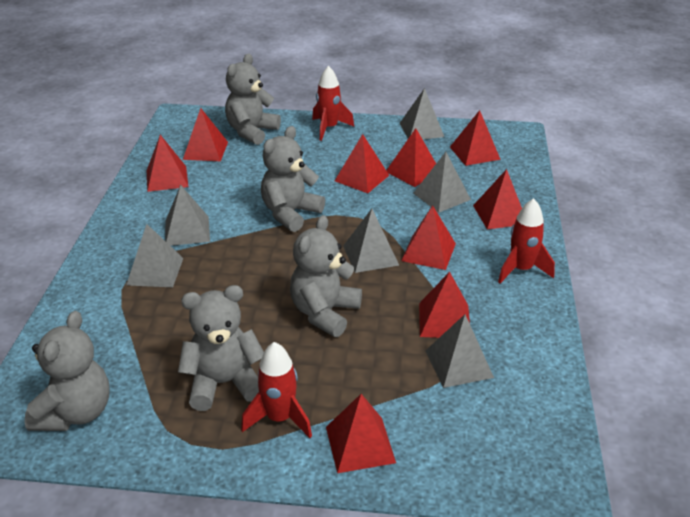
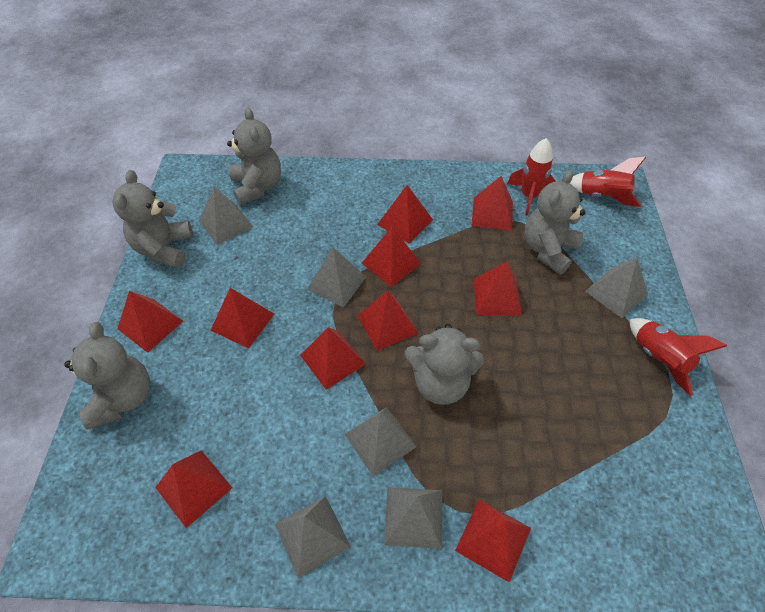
red pyramid: [147,135,188,192] [183,108,228,161] [326,394,396,473] [335,134,389,193] [386,128,436,187] [401,205,456,270] [419,272,470,338] [450,110,501,166] [473,169,522,229] = 9 -> [118,291,183,353] [155,450,232,528] [211,288,274,349] [300,327,366,390] [358,290,418,351] [362,227,421,287] [377,185,433,244] [455,500,531,582] [472,176,513,231] [474,261,522,316] = 10

